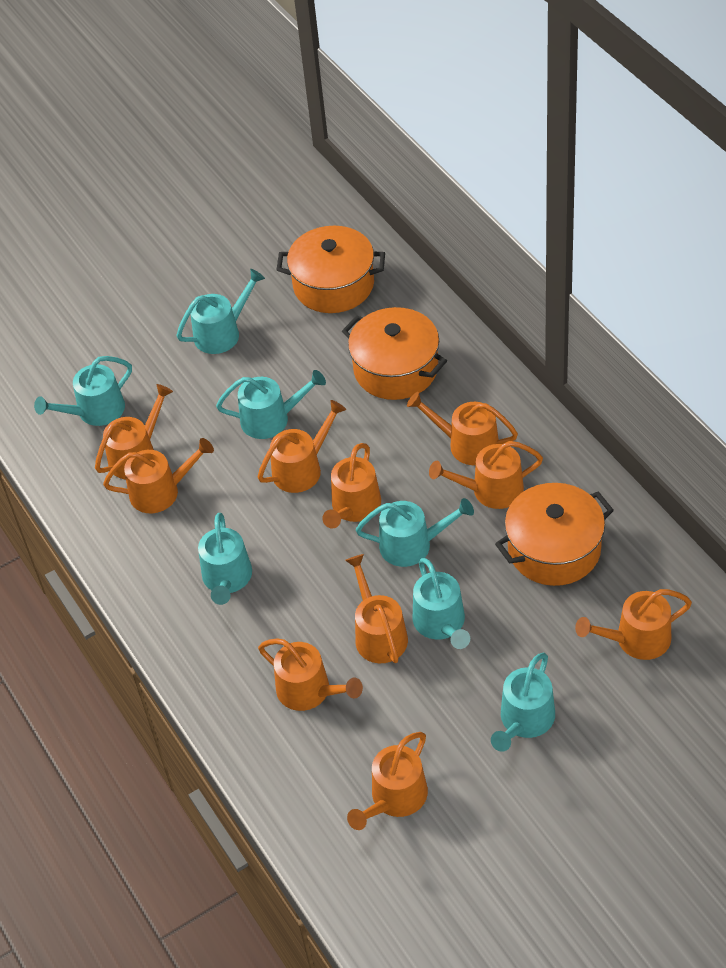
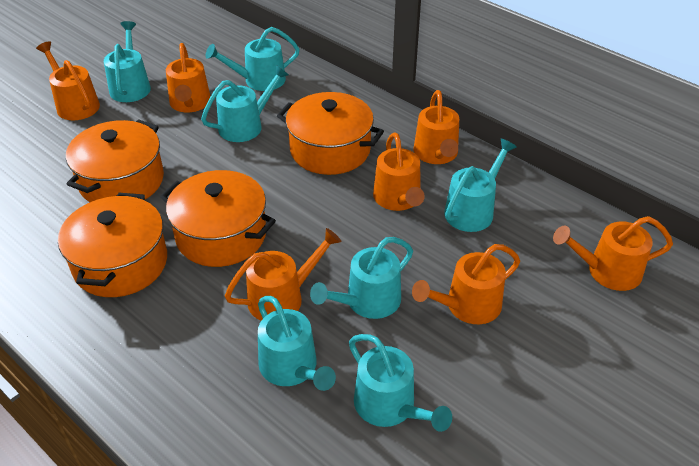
orange pot: [276,226,385,313] [342,307,447,400] [495,483,614,586] = 3 -> [58,193,167,297] [66,119,164,202] [160,170,276,267] [277,92,384,175] = 4
orange watering can: [95,384,173,480] [103,438,214,513] [257,400,346,493] [258,638,363,711] [322,443,381,529] [345,554,408,663] [347,732,428,830] [407,392,518,465] [429,441,543,509] [575,589,692,660] = 10 -> [36,41,100,120] [166,43,211,112] [225,228,342,321] [373,132,425,211] [412,244,520,324] [414,90,459,164] [553,216,673,291] = 7

